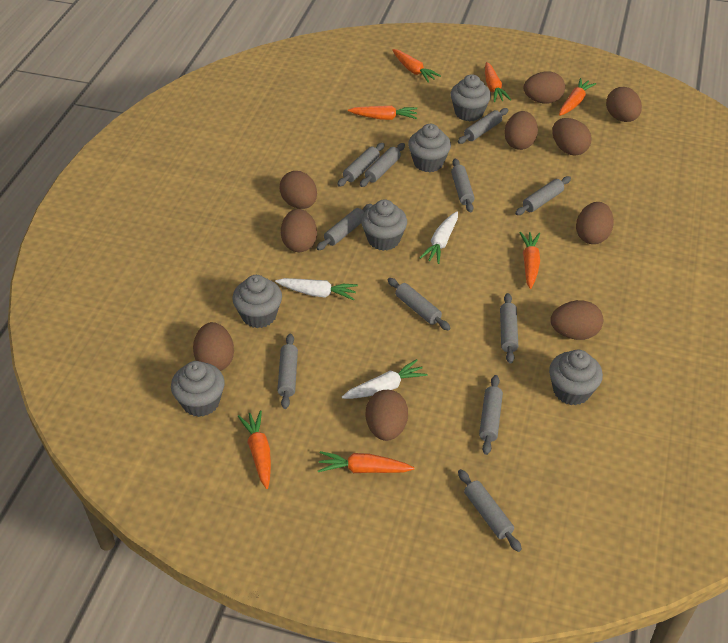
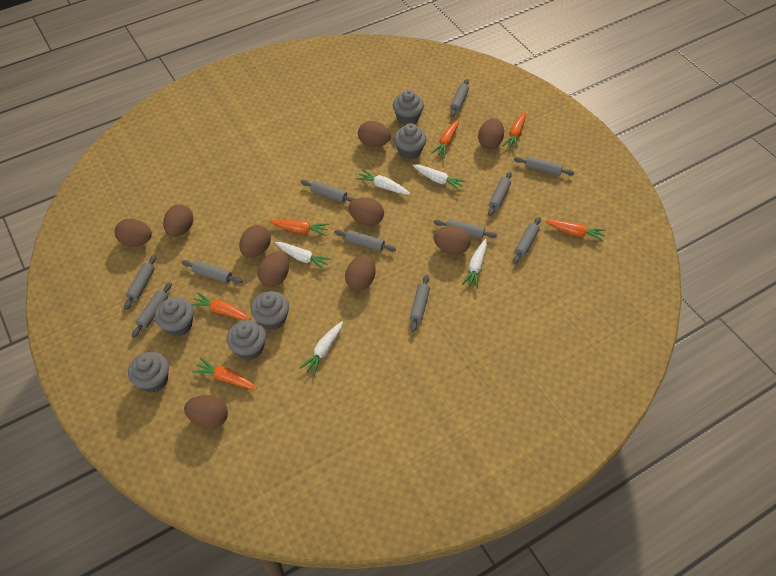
orange carrot: [238,410,271,489] [318,451,415,473] [348,106,417,120] [392,49,441,83] [485,62,511,102] [519,232,540,289] [559,78,596,116] = 7 -> [191,292,251,320] [192,358,257,389] [269,220,329,236] [431,120,459,158] [503,112,526,150] [545,220,606,241] = 6
white carrot: [275,278,358,300] [342,359,428,399] [420,211,458,264] = 3 -> [275,242,332,271] [300,321,343,376] [356,169,410,194] [412,164,466,191] [462,239,487,289] = 5

